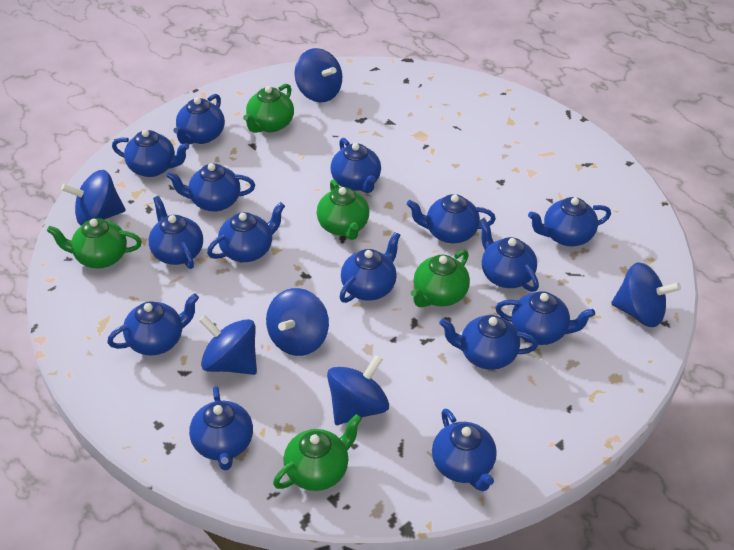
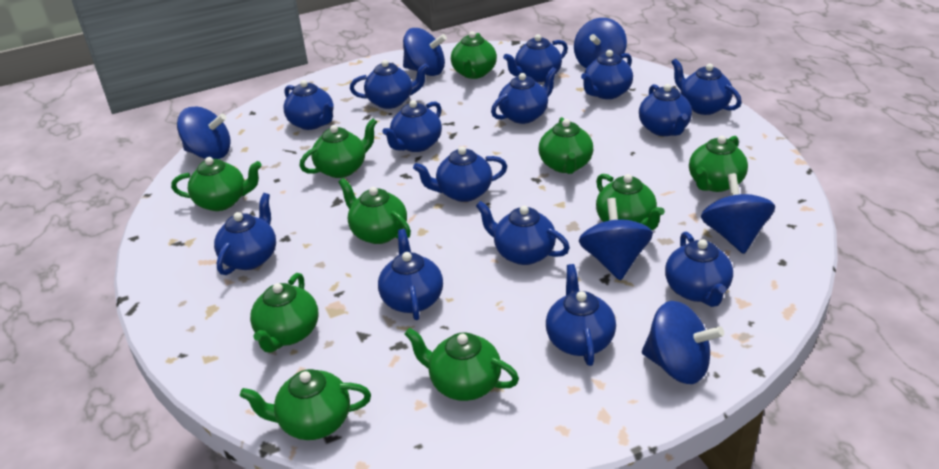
blue teapot: [107,293,199,356] [112,130,189,177] [149,196,203,269] [166,163,255,212] [173,94,225,144] [189,386,253,470] [207,202,285,262] [331,138,381,193] [340,232,400,303] [407,194,496,244] [432,409,497,491] [439,315,538,370] [480,219,539,292] [495,291,595,345] [528,197,611,246] = 15 -> [214,193,276,275] [283,80,334,130] [350,60,429,109] [378,229,443,320] [382,100,442,152] [413,147,507,202] [476,201,570,265] [491,67,557,124] [503,34,568,82] [546,264,616,366] [581,50,633,99] [639,84,692,136] [665,232,733,307] [671,59,742,115] = 14
green teapot: [47,218,142,268] [243,84,294,133] [273,414,362,491] [317,179,369,240] [411,250,470,307] = 5 -> [171,157,262,211] [240,369,371,440] [250,273,318,353] [300,118,377,178] [338,178,411,244] [405,328,519,401] [451,31,497,79] [539,117,593,174] [596,174,665,230] [689,136,748,192] = 10

